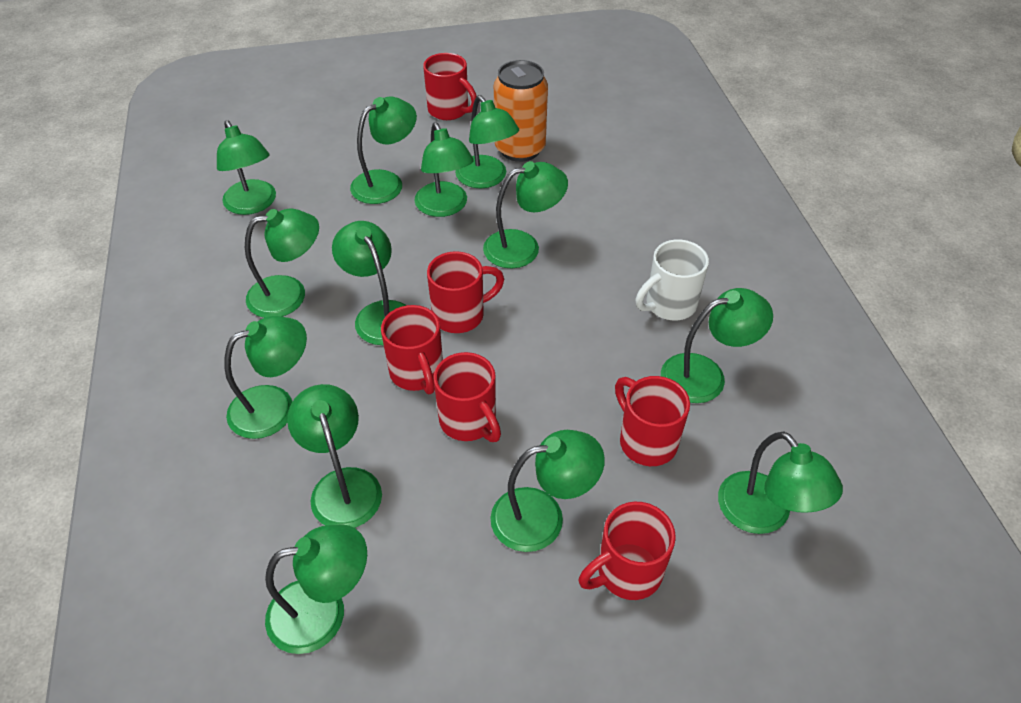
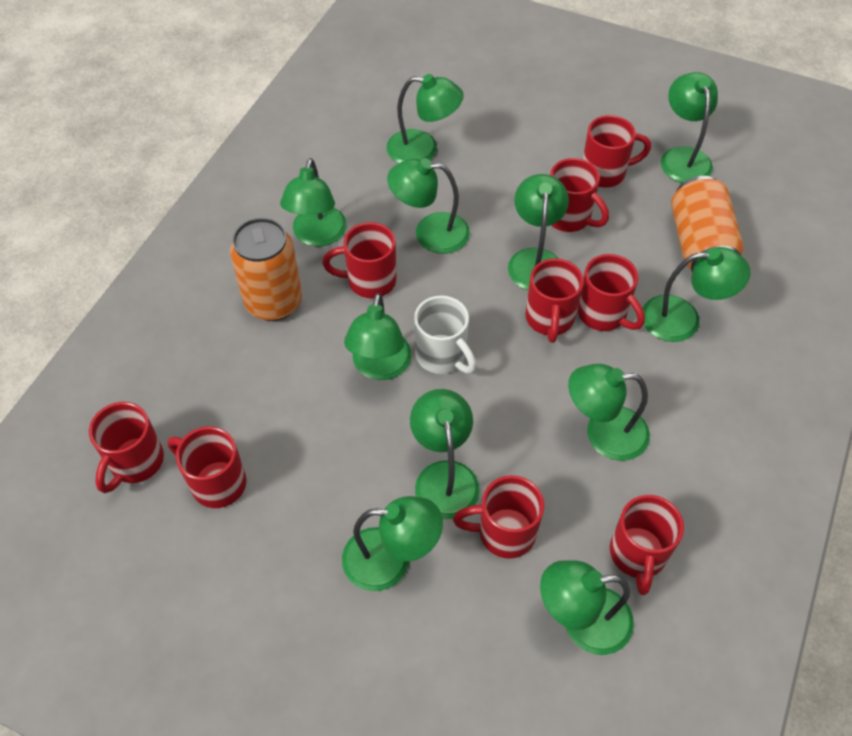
green lamp: [217,120,276,215] [224,316,307,439] [245,208,319,318] [265,524,367,654] [287,384,382,528] [332,221,406,345] [350,97,417,204] [415,123,474,217] [455,95,519,188] [483,161,568,268] [490,430,605,552] [661,288,773,403] [718,432,843,534] = 13 -> [280,158,347,246] [342,496,443,591] [344,293,412,380] [387,74,464,163] [387,158,470,254] [410,389,480,519] [508,174,569,290] [540,560,634,655] [568,364,650,461] [643,247,750,342] [661,72,718,183] = 11
orange can: [494,60,548,162] = 1 -> [230,218,302,321] [671,176,744,272] = 2
red mug: [381,305,443,394] [423,53,477,120] [427,251,504,333] [434,352,501,442] [579,502,676,600] [615,376,690,466] = 6 -> [89,402,164,493] [167,426,247,508] [322,222,396,298] [453,475,544,559] [525,258,584,343] [550,158,609,232] [577,254,645,331] [583,115,651,188] [610,495,684,595] = 9

